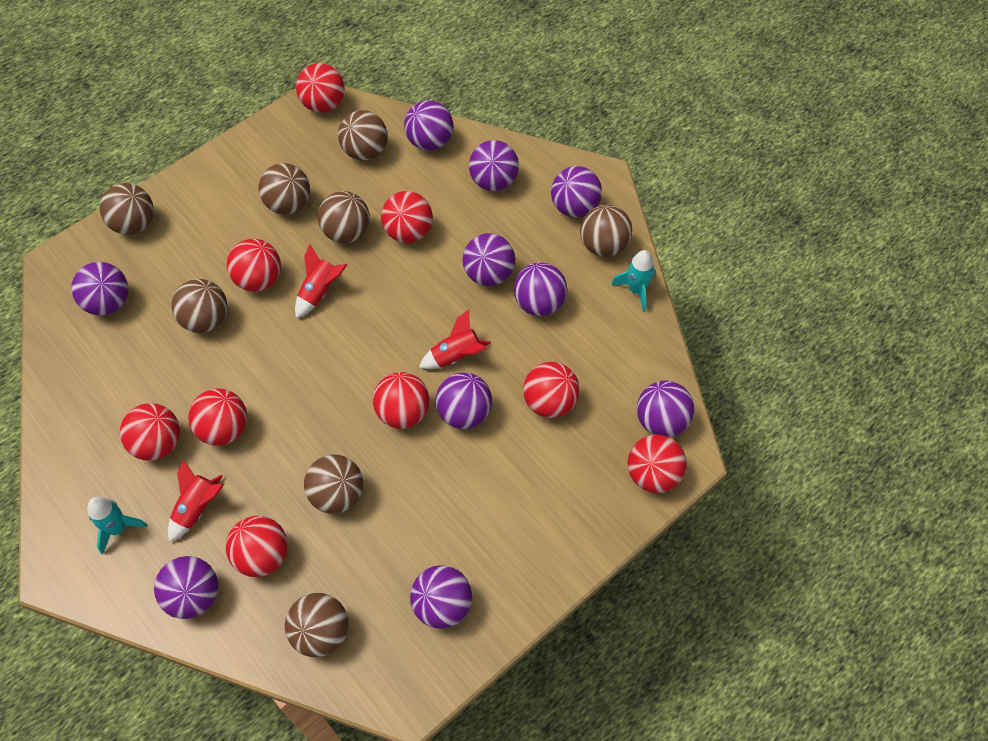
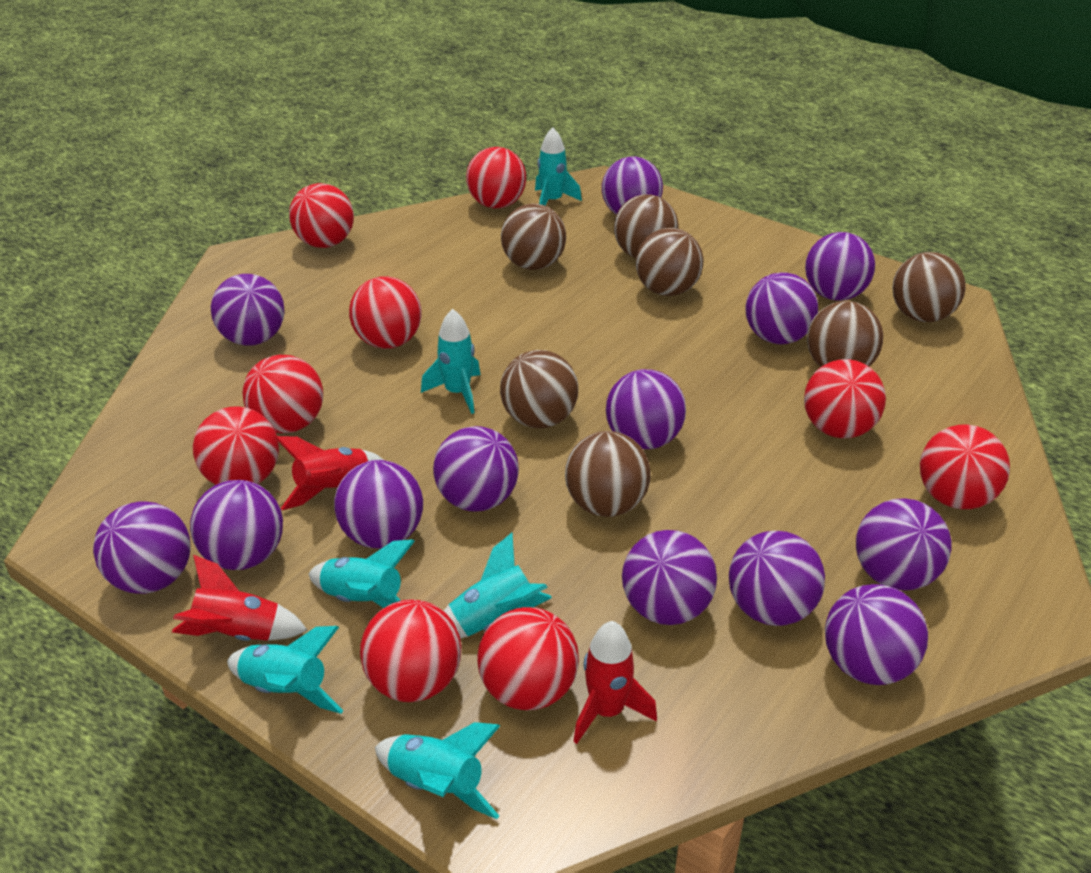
brown ball: [100,183,154,235] [171,279,228,333] [259,163,310,215] [285,593,348,657] [304,455,363,514] [318,191,370,243] [338,110,388,161] [580,204,632,257] = 8 -> [500,350,578,428] [501,203,566,270] [565,431,651,517] [614,194,678,258] [636,228,703,296] [807,301,883,367] [892,252,966,322] = 7
purple ball: [71,262,128,316] [154,556,218,619] [404,100,453,151] [410,565,472,629] [436,372,492,429] [463,233,515,286] [469,140,519,191] [514,262,567,316] [551,166,602,217] [637,381,694,437] = 10 -> [93,501,191,594] [190,480,283,570] [211,274,285,346] [334,460,423,549] [433,426,519,512] [602,157,663,215] [606,369,686,449] [622,530,717,625] [729,531,825,626] [745,272,818,344] [805,232,875,301] [825,584,928,685] [856,498,952,591] = 13
turquoise rocket: [87,497,148,555] [611,250,656,312] = 2 -> [227,626,344,714] [309,539,415,608] [375,722,500,819] [421,309,480,414] [444,533,552,638] [535,128,582,206] = 6

